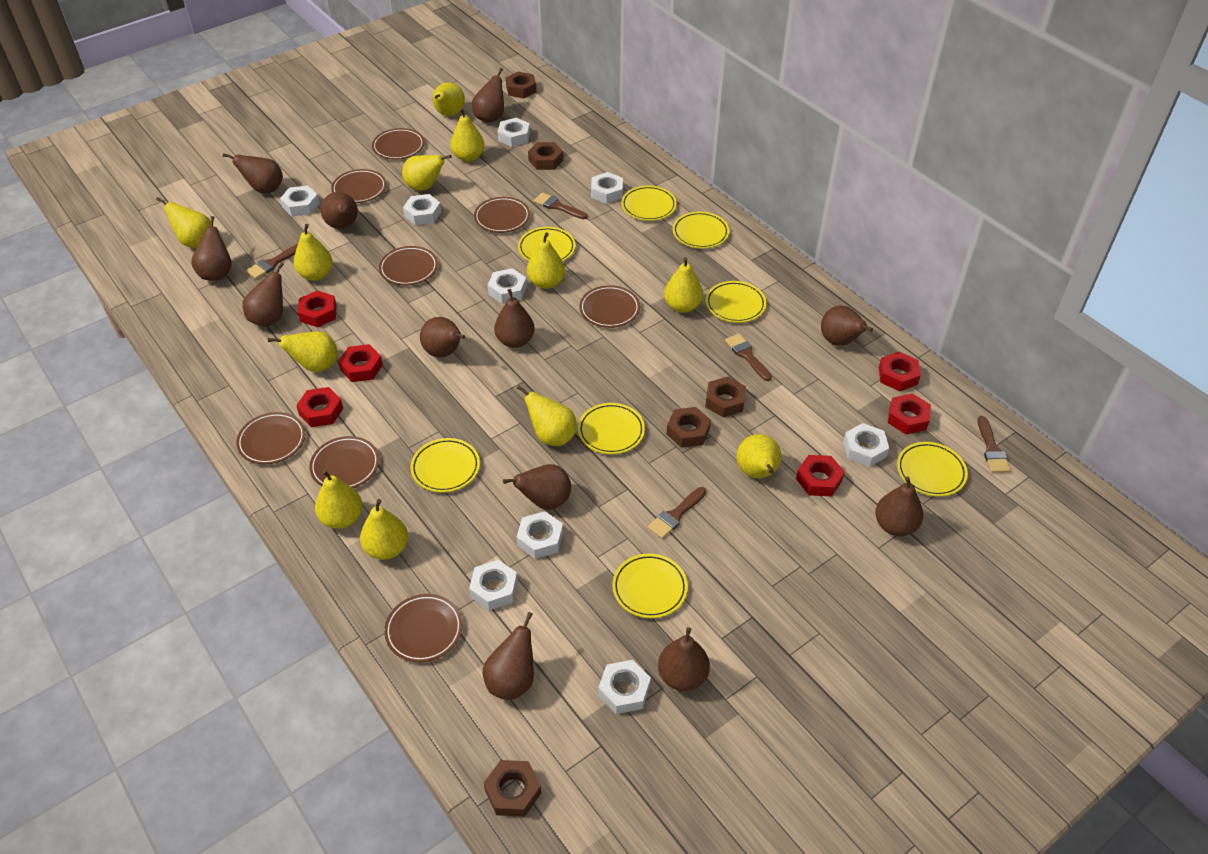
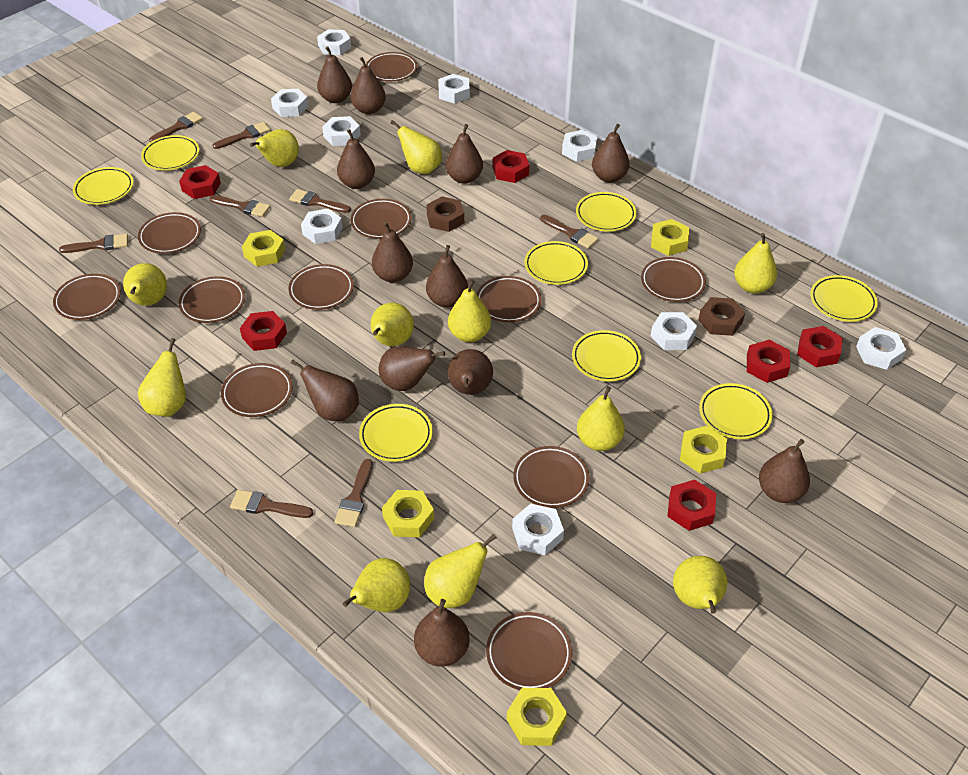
brown brush: [246,244,298,279] [534,192,588,219] [647,487,706,539] [725,334,772,381] [978,416,1011,473] = 5 -> [59,234,128,253] [149,112,203,142] [209,195,270,217] [212,122,271,149] [230,490,313,518] [289,189,351,213] [334,459,373,527] [540,215,599,249] = 8
brown nut: [484,760,541,817] [506,72,537,98] [528,142,564,170] [667,407,711,448] [705,377,746,417] = 5 -> [426,196,464,232] [698,297,745,336] = 2
brown plate: [236,412,305,465] [309,436,379,488] [331,169,386,203] [372,128,425,160] [379,246,438,285] [384,594,463,662] [474,197,530,233] [579,285,640,328] = 8 -> [53,274,121,320] [138,212,201,254] [179,276,245,323] [221,363,293,417] [288,264,354,310] [351,199,412,239] [366,52,417,81] [477,276,541,322] [486,612,572,690] [513,446,590,508] [641,257,706,302] = 11
yellow nut: none = 0 -> [242,230,285,267] [382,490,434,537] [507,688,567,746] [651,219,689,256] [680,426,727,474] = 5
yellow pear: [156,197,211,248] [268,331,338,372] [294,224,333,281] [315,470,362,529] [360,499,408,560] [402,155,451,191] [433,82,465,116] [450,108,485,162] [517,385,576,446] [527,233,565,289] [664,257,703,313] [736,434,781,478] = 12 -> [123,263,167,306] [138,338,186,417] [250,129,299,167] [343,558,410,612] [370,303,414,346] [391,120,442,174] [424,534,497,608] [448,280,491,342] [577,386,625,451] [673,556,728,614] [734,233,777,293] = 11

